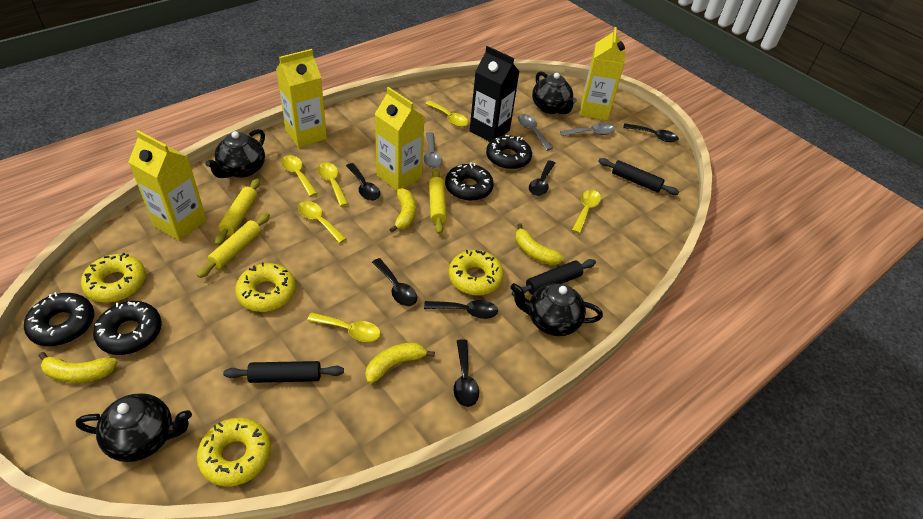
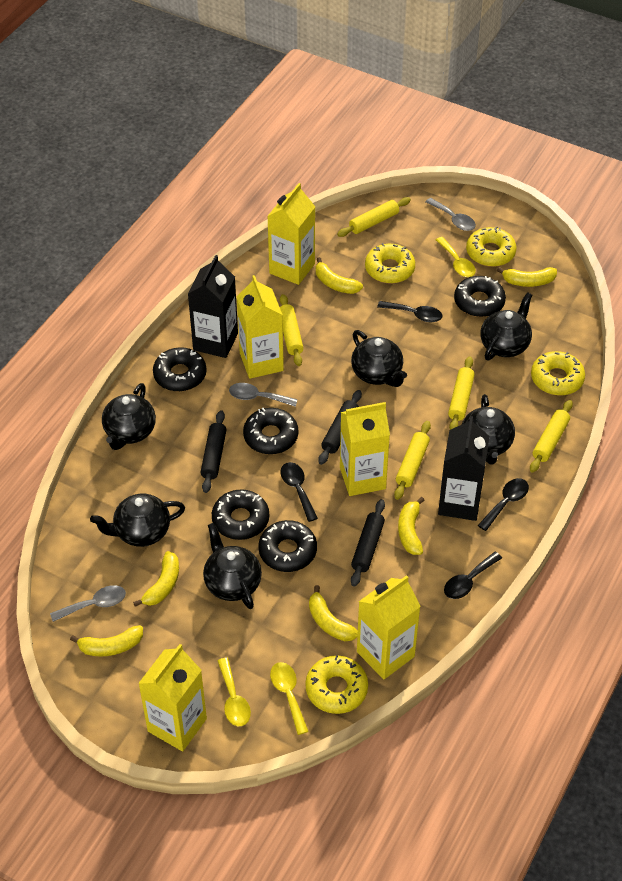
black carton: [469,46,520,142] = 1 -> [188,255,238,358] [438,416,490,521] = 2
black donut: [24,292,94,346] [93,301,162,355] [445,163,494,201] [486,135,532,170] = 4 -> [153,347,207,392] [212,489,269,540] [243,408,298,454] [258,520,317,572] [454,276,506,317] = 5
black spoon: [346,163,380,201] [372,258,417,306] [424,300,498,319] [454,339,479,407] [529,160,555,196] [623,123,679,142] = 6 -> [281,462,318,522] [377,301,442,322] [444,552,502,599] [478,478,529,531] = 4
black teapot: [76,393,192,462] [205,129,265,178] [510,283,603,336] [532,72,577,114] = 4 -> [90,493,185,547] [102,383,156,450] [203,523,262,609] [351,330,407,387] [462,394,515,464] [480,292,532,361] = 6
yellow banana: [39,352,118,383] [366,342,435,384] [389,188,416,232] [515,224,564,265] = 4 -> [70,625,143,656] [133,551,179,607] [309,585,358,641] [316,257,363,294] [398,497,425,555] [497,267,557,287] = 6
yellow carton: [128,130,207,241] [276,49,327,148] [375,87,425,190] [580,27,625,121] = 4 -> [138,644,207,752] [237,275,284,379] [267,183,315,285] [340,402,390,496] [357,575,421,679] = 5
yellow rolling pin: [197,213,270,278] [215,179,260,246] [429,169,447,234] = 3 -> [280,294,303,366] [337,197,411,237] [394,421,431,500] [448,356,475,430] [530,400,573,473] = 5
yellow spoon: [281,155,317,197] [298,201,347,243] [307,312,381,342] [317,162,348,206] [425,100,468,127] [572,190,601,234] = 6 -> [218,658,251,726] [270,662,309,735] [436,237,476,277] = 3

